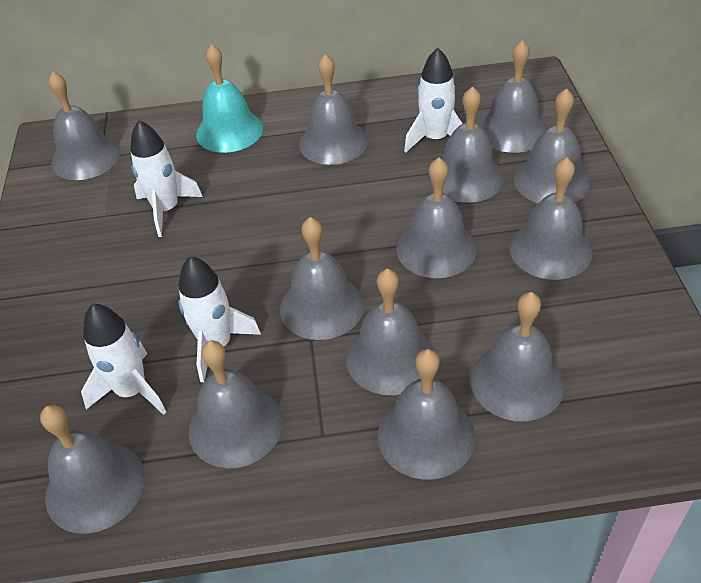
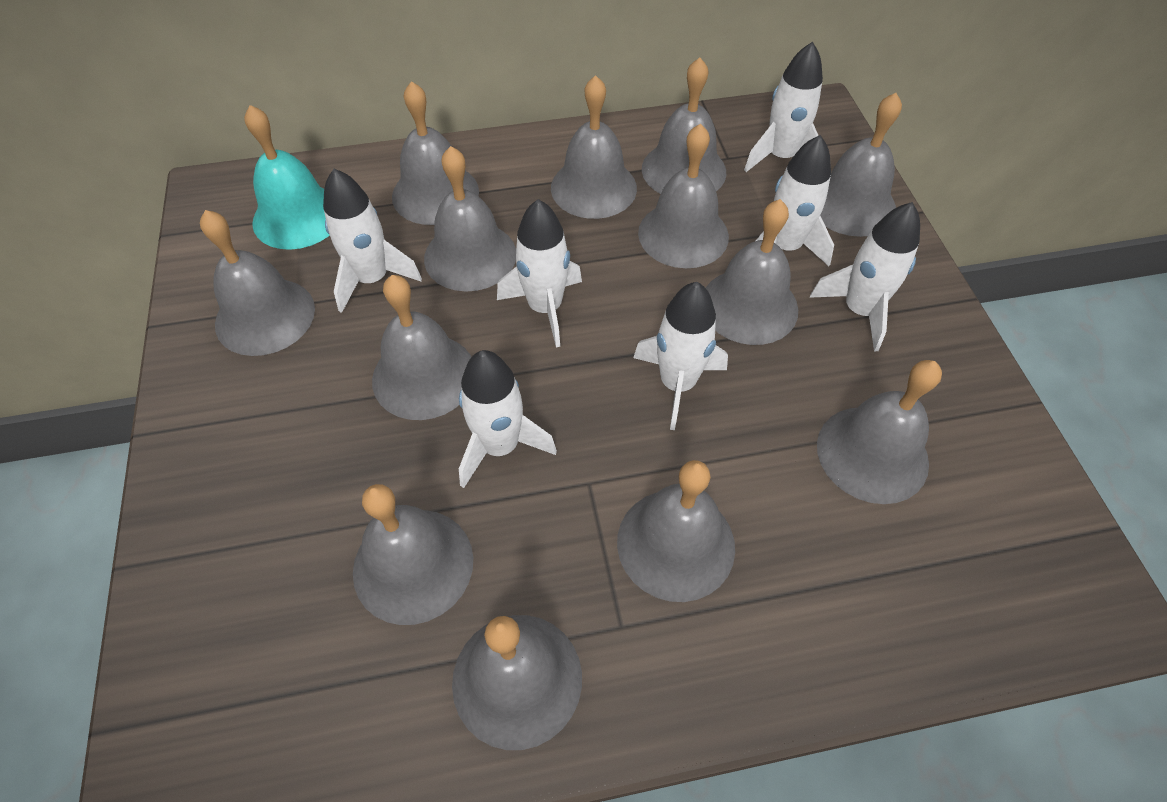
white rocket: [81,304,166,415] [130,120,203,237] [178,256,261,382] [404,47,463,153] = 4 -> [323,169,422,313] [459,350,557,488] [497,199,582,347] [633,282,728,430] [744,42,823,172] [756,135,834,266] [809,202,920,352] = 7

